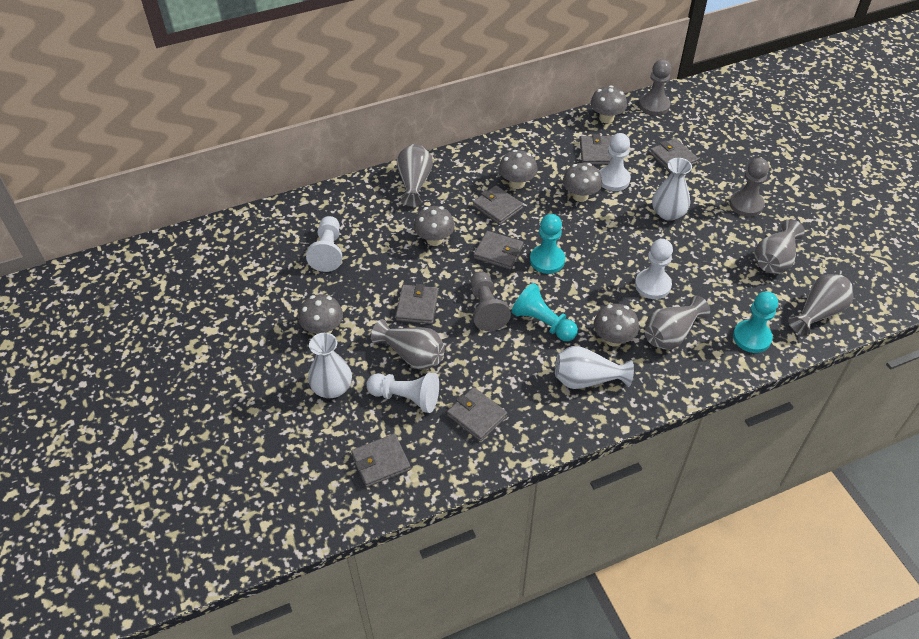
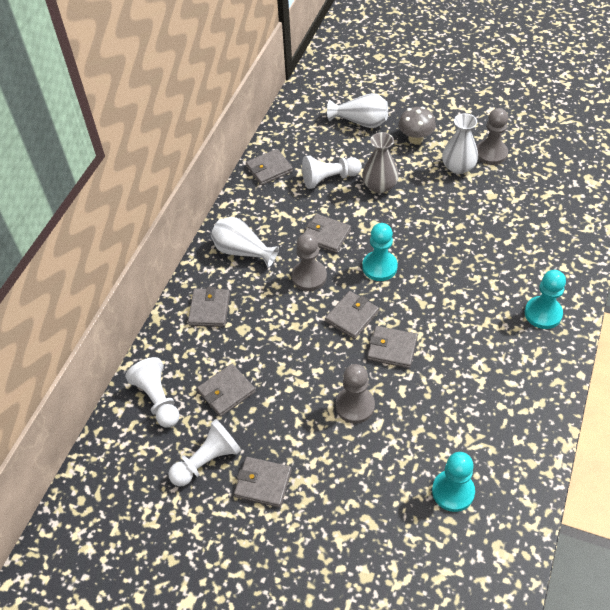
grey mushroom: [298,294,343,335] [414,206,455,246] [499,150,538,189] [563,163,602,202] [590,85,627,123] [594,304,639,346] = 6 -> [398,107,436,144] = 1
grey vase: [371,319,445,370] [397,144,433,207] [645,296,710,350] [754,220,805,274] [788,274,853,336] = 5 -> [362,132,399,193] = 1
white pawn: [306,216,342,272] [366,372,439,413] [600,133,631,191] [635,239,673,299] = 4 -> [125,357,180,428] [168,419,242,486] [302,155,362,189] = 3

